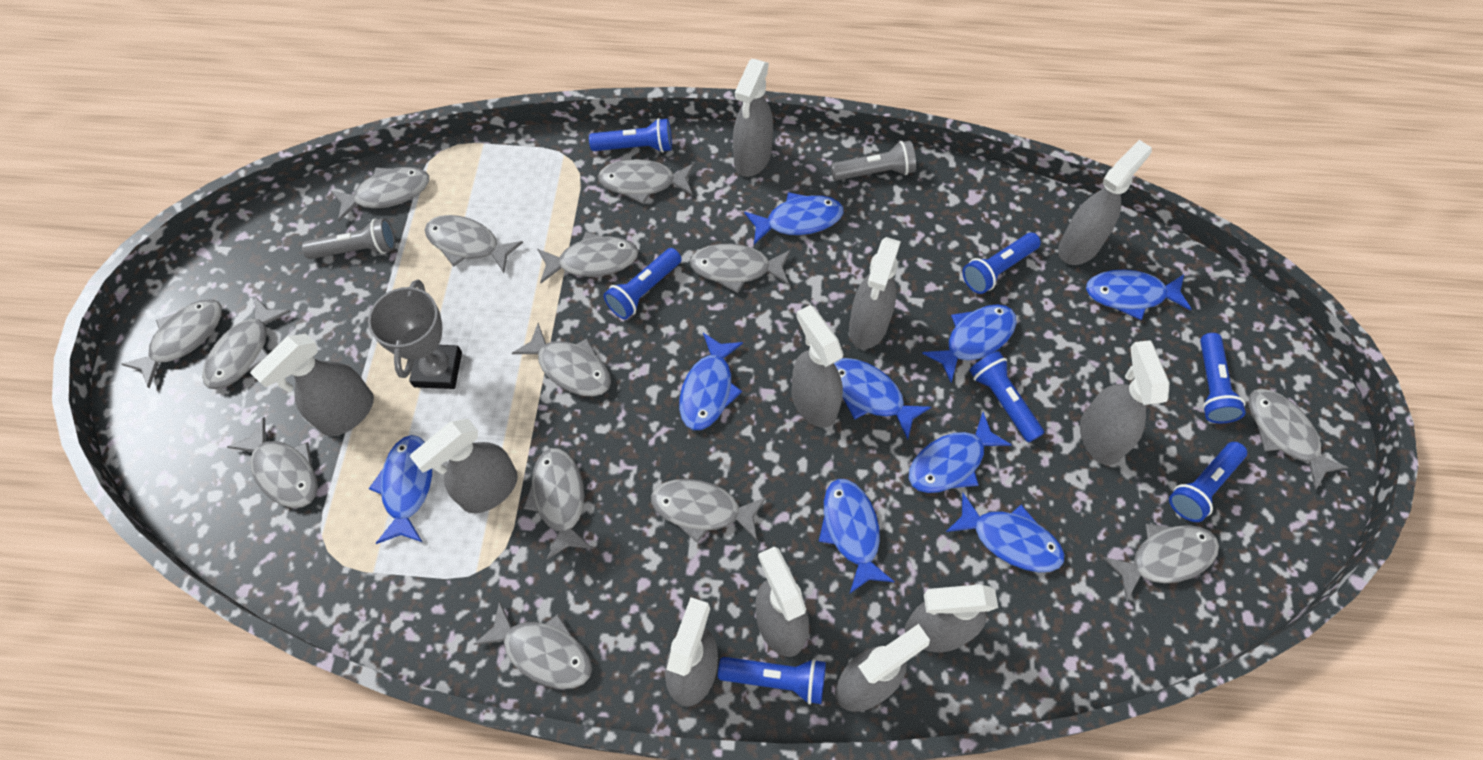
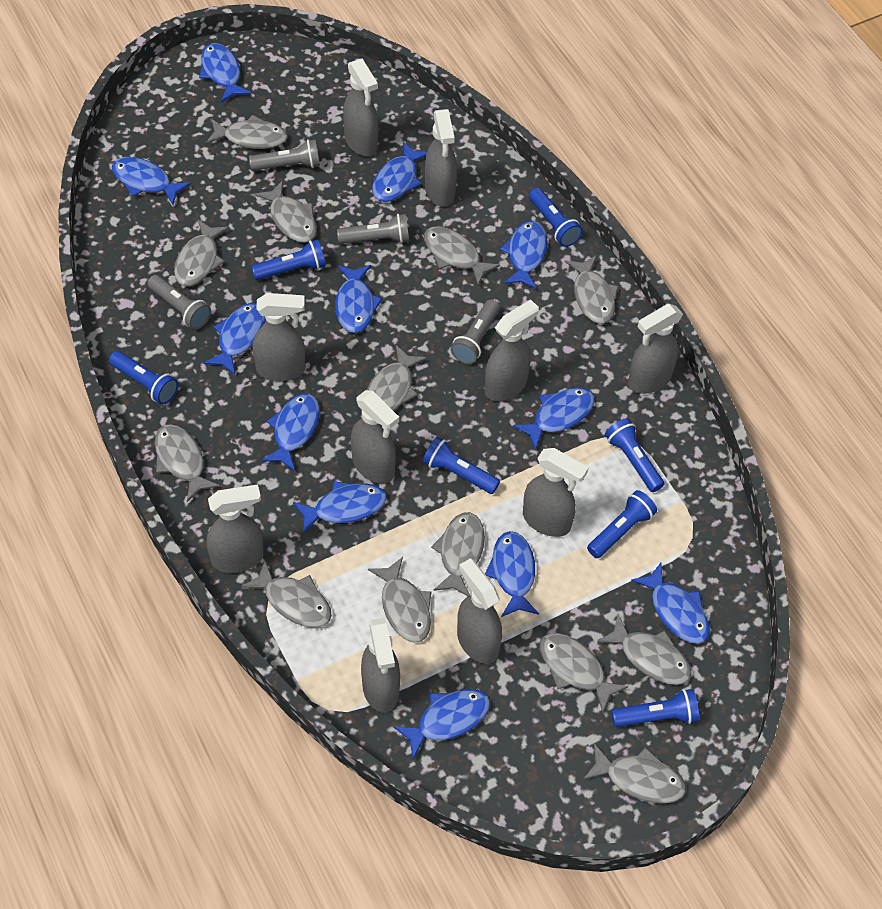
blue fish: [369,435,432,544] [679,333,743,430] [744,192,844,244] [819,479,895,593] [834,358,931,440] [909,412,1012,493] [922,304,1017,383] [946,493,1064,572] [1086,269,1191,320] = 9 -> [112,157,191,205] [199,43,251,103] [204,303,266,375] [261,393,320,471] [293,481,387,534] [335,265,382,333] [372,142,427,202] [393,689,490,759] [485,531,539,617] [500,221,548,290] [513,387,594,450] [631,563,710,644] = 12
grey fish: [122,299,222,388] [202,296,291,389] [227,417,318,508] [331,167,429,221] [425,215,523,273] [473,601,592,689] [512,323,611,396] [523,448,593,560] [537,232,638,283] [598,159,694,204] [651,479,766,543] [690,244,791,293] [1103,524,1219,601] [1249,389,1349,490] = 14 -> [155,424,220,502] [174,220,229,286] [206,115,288,149] [241,560,332,628] [254,181,317,243] [367,345,427,411] [368,557,431,643] [424,226,500,285] [431,512,485,596] [540,633,628,713] [565,255,619,324] [583,743,686,804] [597,614,692,685] = 13
grey flashlight: [302,218,396,259] [831,141,916,181] = 2 -> [147,275,211,330] [249,139,320,171] [337,214,409,244] [451,299,500,364] = 4
grey spray bottle: [250,333,374,436] [410,419,518,513] [665,597,718,707] [733,59,773,177] [756,546,809,657] [792,305,843,428] [835,624,930,712] [849,237,901,349] [905,584,998,652] [1058,140,1152,265] [1080,340,1170,465] = 11 -> [207,484,264,573] [252,293,305,381] [343,59,378,156] [351,390,399,483] [361,618,400,713] [425,109,457,207] [457,558,502,664] [485,300,539,401] [523,448,589,537] [628,304,683,394] = 10
grey trophy: [368,280,462,389] = 1 -> none = 0

